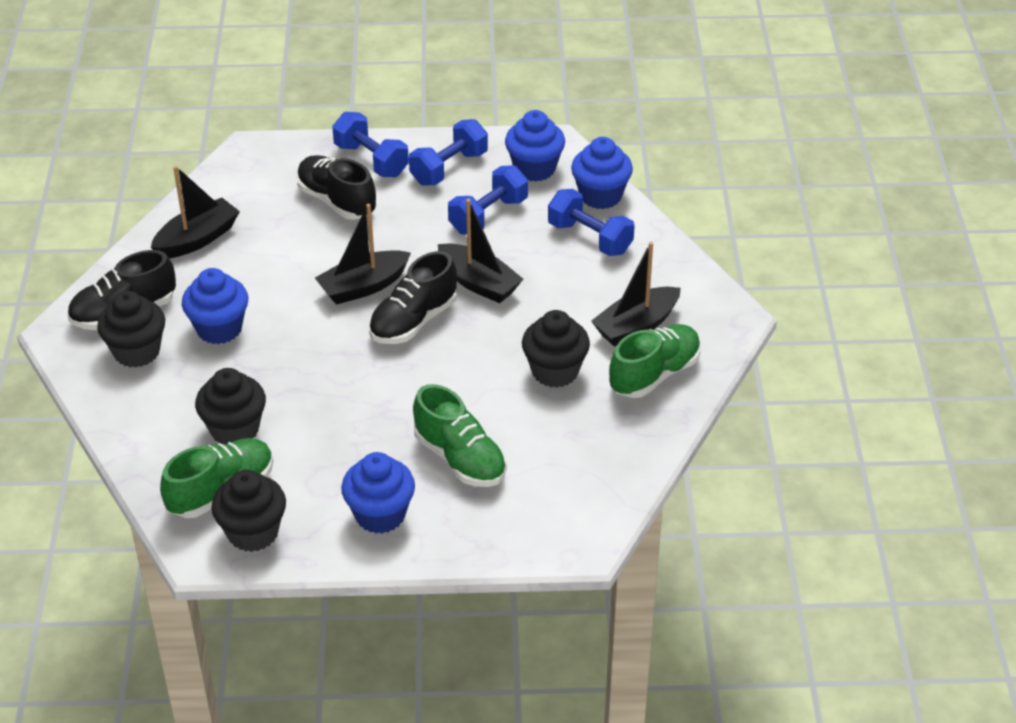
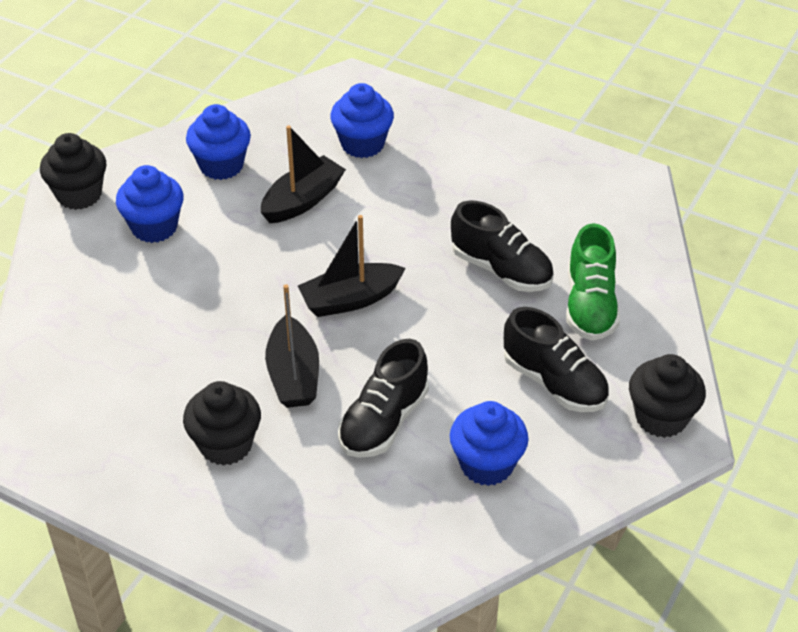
black boat: [151,166,240,258] [315,204,411,305] [438,199,523,303] [591,242,681,347] = 4 -> [261,125,346,223] [265,284,319,408] [298,215,406,317] = 3
black cupcake: [97,291,165,368] [195,368,266,444] [211,470,286,552] [522,310,590,388] = 4 -> [40,133,106,210] [183,381,261,466] [629,354,706,438] = 3
blue dumbbell: [332,112,409,177] [409,119,488,186] [448,165,528,235] [548,189,635,256] = 4 -> none = 0
green shoe: [160,438,273,518] [413,384,507,487] [609,324,701,398] = 3 -> [566,223,620,341] = 1

